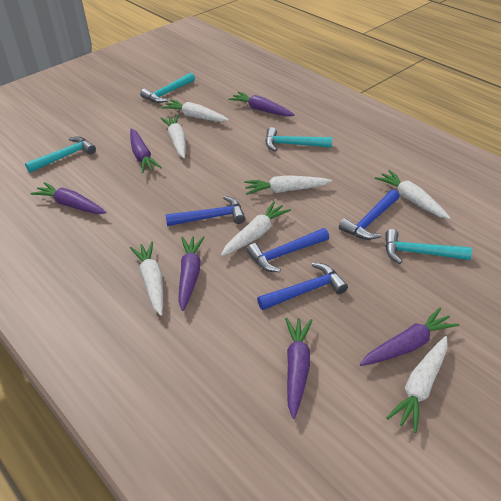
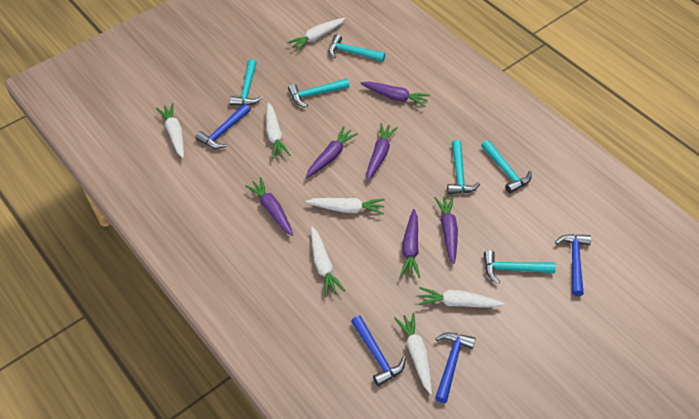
turquoise hammer: [25,137,96,173] [140,73,195,103] [265,127,332,152] [385,229,472,264] = 4 -> [230,59,262,106] [288,79,350,107] [329,34,385,61] [447,140,480,194] [481,140,532,194] [484,250,556,284] = 6

